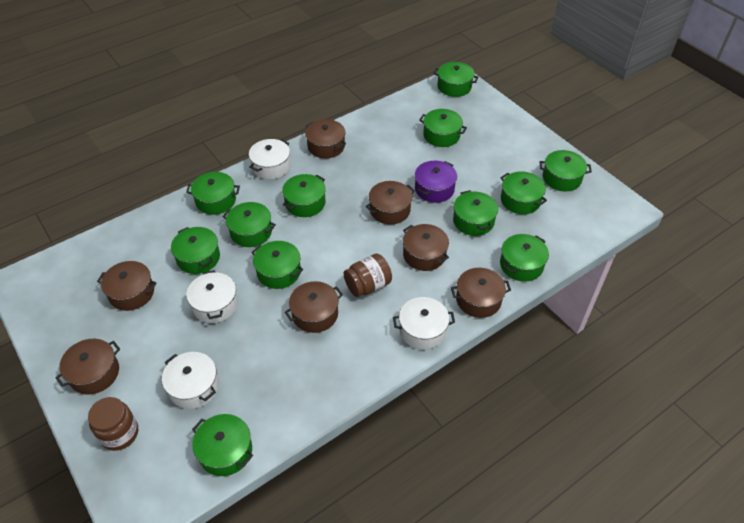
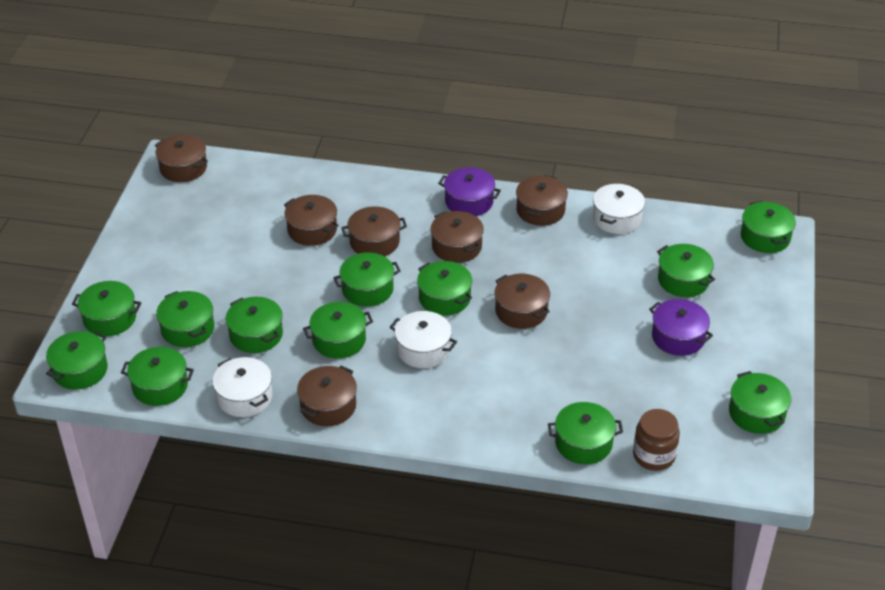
brown jar: [88,397,138,451] [344,253,392,297] = 2 -> [633,409,680,471] = 1
purple pot: [415,161,457,203] = 1 -> [438,167,501,216] [649,299,713,356] = 2
white pot: [162,352,219,409] [187,270,238,323] [249,139,291,179] [393,297,455,350] = 4 -> [212,357,273,417] [390,311,457,368] [593,184,645,234] = 3

